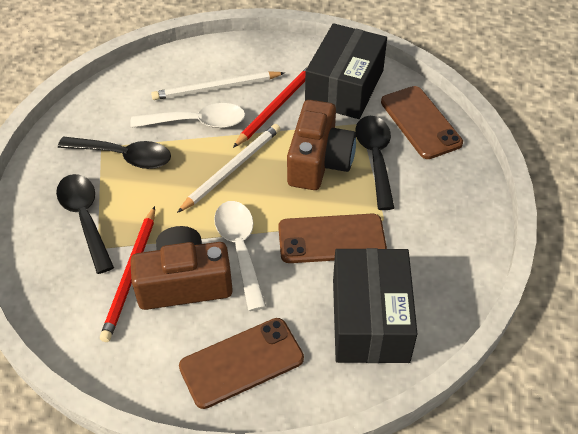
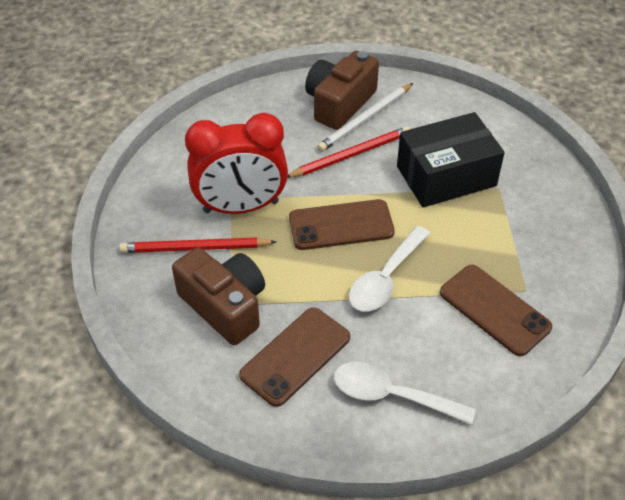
black box: [305,23,387,119] [333,248,418,363] = 2 -> [397,112,505,207] = 1
black spoon: [56,174,114,274] [58,136,171,169] [355,116,394,210] = 3 -> none = 0
red clock: none = 0 -> [185,113,288,214] = 1
white pencil: [151,71,284,100] [177,124,280,213] = 2 -> [317,83,413,152] = 1

